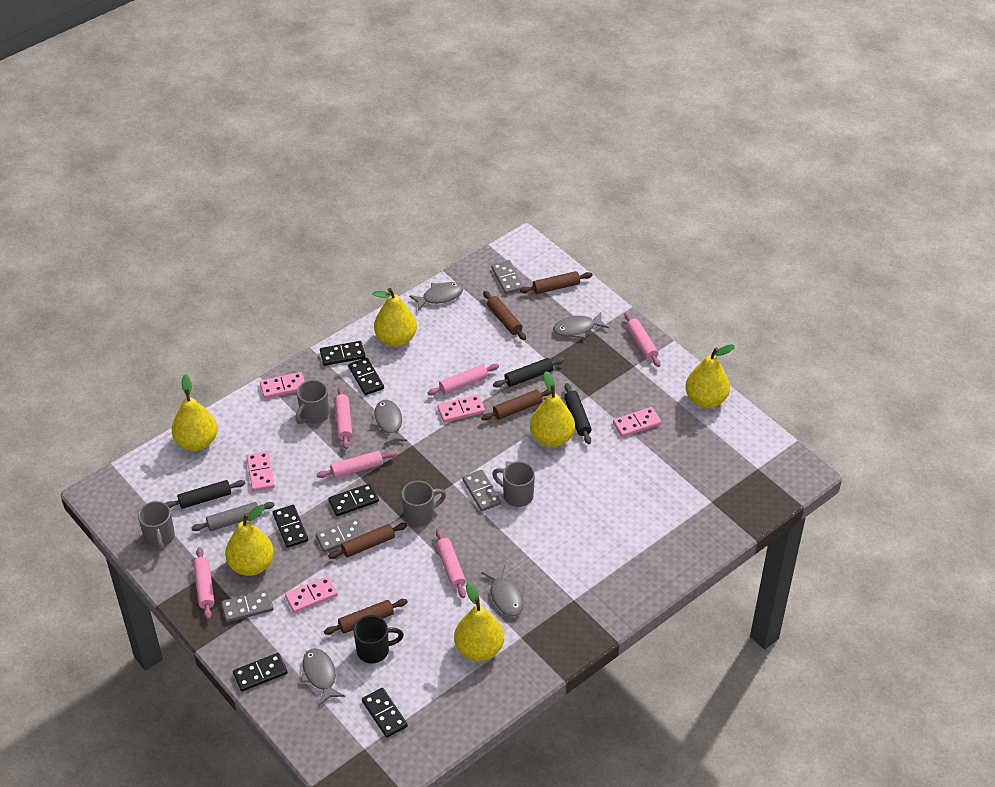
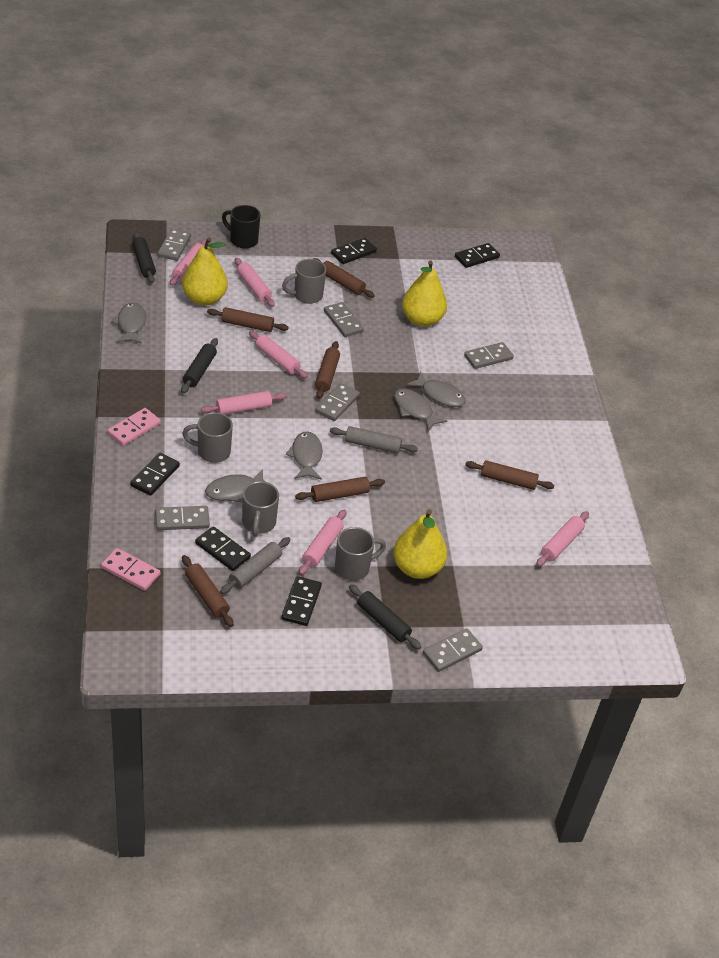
black domino: [233,653,288,692] [273,505,308,548] [320,341,365,366] [328,483,379,516] [348,358,384,395] [362,688,408,738] = 6 -> [130,453,180,496] [195,526,251,571] [281,576,322,626] [331,238,377,264] [455,243,500,268] = 5
brown rolling pin: [324,599,407,635] [328,523,407,559] [481,389,552,420] [483,291,526,340] [520,271,592,294] = 5 -> [182,555,234,627] [207,307,289,332] [295,477,385,502] [313,258,375,298] [315,341,340,399] [465,460,555,490] = 6
grey domino: [221,590,273,622] [316,518,366,552] [462,470,501,511] [491,260,524,294] = 4 -> [155,506,210,530] [158,229,191,261] [315,383,360,421] [324,302,364,337] [423,628,483,672] [464,342,514,369] = 6
grey rolling pin: [192,502,275,531] = 1 -> [220,537,290,594] [330,426,418,454] = 2
pink domino: [246,451,275,491] [260,372,305,399] [285,576,338,613] [437,395,485,423] [613,407,661,437] = 5 -> [101,548,161,591] [108,408,161,446] = 2
yellow pear: [172,374,218,451] [225,504,274,576] [373,288,417,347] [454,582,504,661] [530,371,575,447] [685,344,735,408] = 6 -> [182,237,228,306] [393,509,447,579] [402,260,447,327] = 3

